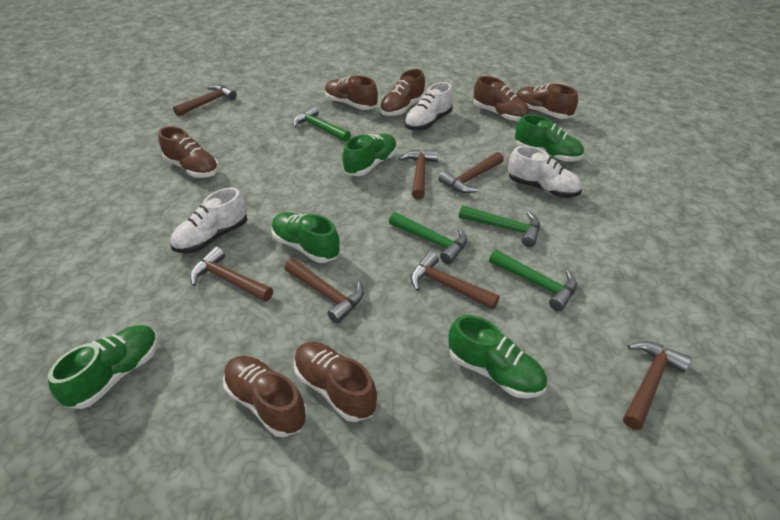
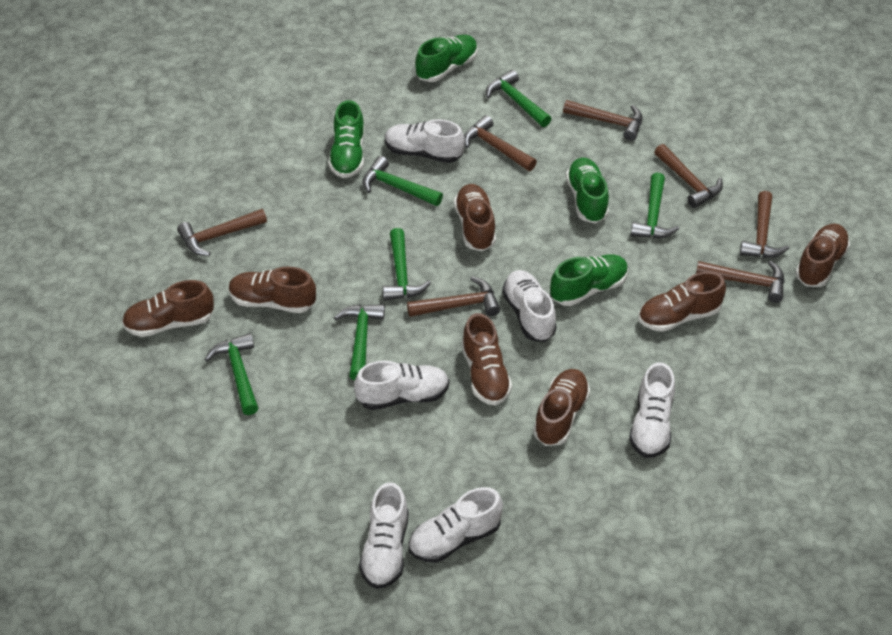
green hammer: [293,106,351,142] [389,212,467,264] [459,205,540,247] [489,250,577,311] = 4 -> [205,333,258,415] [334,304,385,381] [362,156,443,206] [383,228,431,301] [486,70,551,127] [631,172,679,238] = 6
green shoe: [48,325,159,409] [271,212,340,263] [342,134,397,176] [449,315,547,398] [515,115,584,162] = 5 -> [329,100,364,178] [415,35,478,82] [550,254,628,306] [566,158,609,224] = 4
white shoe: [170,188,247,253] [405,82,453,131] [508,146,582,198] = 3 -> [354,361,449,410] [359,482,409,589] [385,119,465,163] [409,487,503,563] [502,270,557,342] [629,362,675,458] = 6

